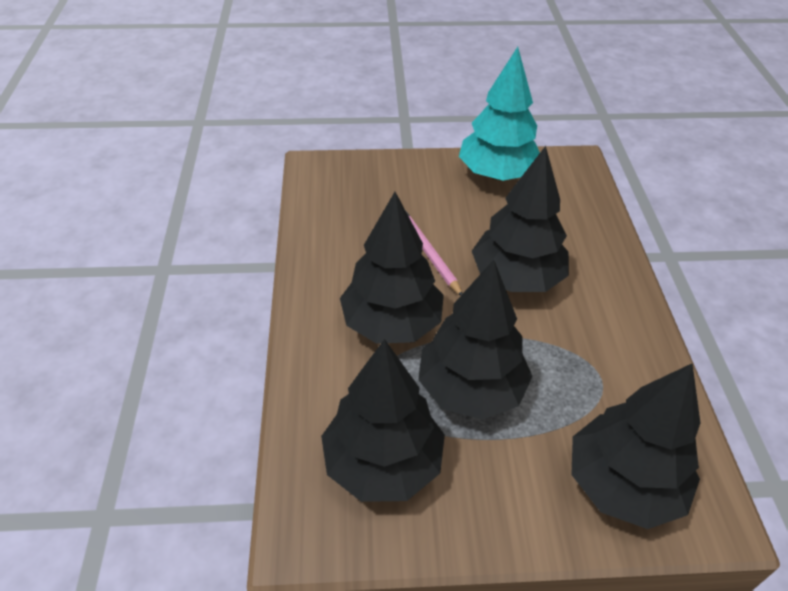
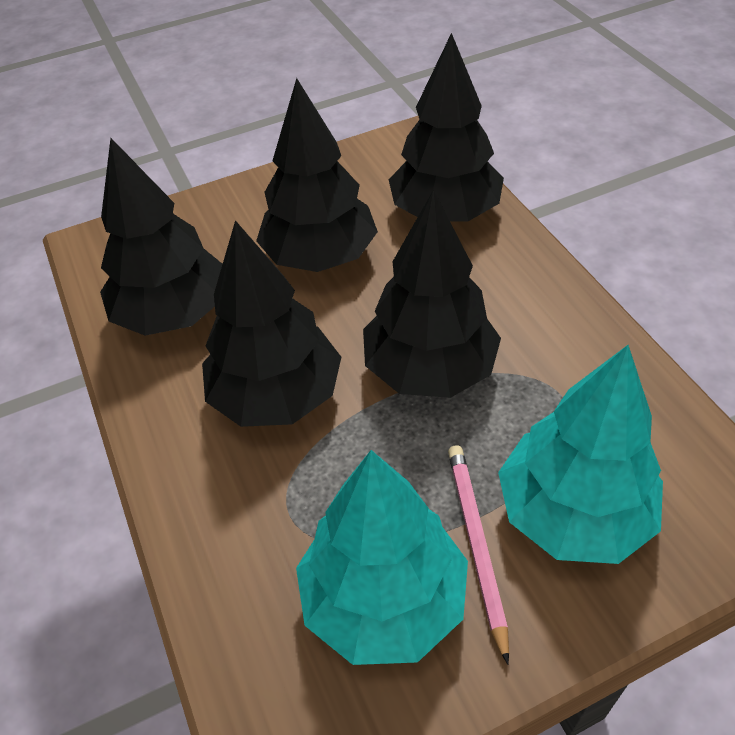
turquoise tree: [459,47,540,181] = 1 -> [296,450,468,665] [498,345,663,564] = 2

